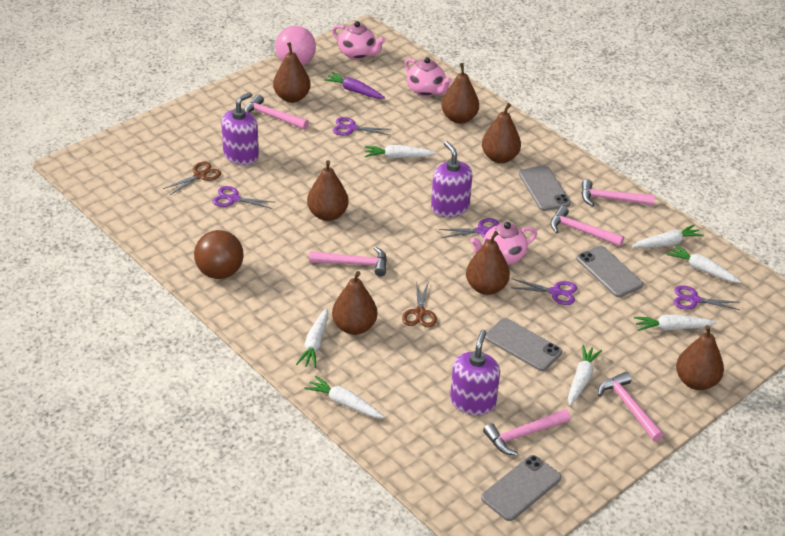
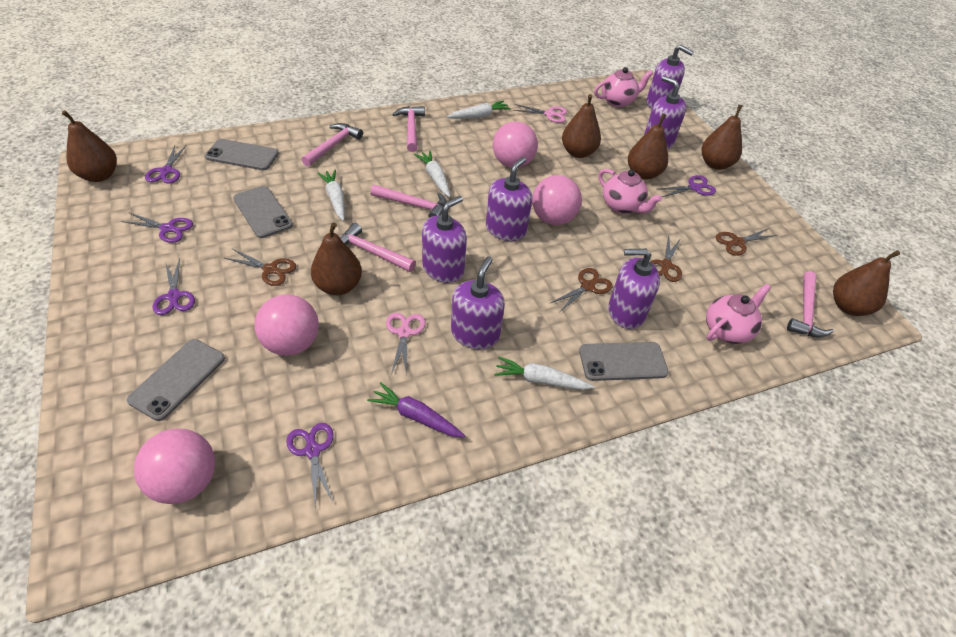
brown ball: [194,230,244,279] = 1 -> none = 0
brown pear: [273,42,311,103] [307,160,349,221] [332,271,377,335] [441,63,479,124] [466,231,510,295] [482,103,521,163] [676,325,724,390] = 7 -> [62,110,117,182] [311,222,362,295] [562,94,601,158] [628,113,668,180] [702,105,742,170] [833,250,900,316] = 6
brown scissors: [163,162,221,195] [402,281,437,327] = 2 -> [225,249,296,286] [551,268,612,312] [650,235,682,282] [716,228,777,256] = 4
pink ball: [275,26,316,65] = 1 -> [134,429,215,504] [255,294,319,356] [493,121,538,168] [532,175,582,225] = 4
pink hammer: [244,94,309,129] [309,246,387,276] [483,409,571,456] [550,206,624,246] [582,179,655,207] [598,372,664,442] = 6 -> [302,123,363,166] [340,223,416,272] [370,185,446,218] [392,106,425,152] [787,271,834,337] = 5
pink scissors: none = 0 -> [386,313,426,375] [513,104,567,123] = 2
purple soap dispenser: [221,92,259,165] [431,141,472,217] [450,330,500,415] = 3 -> [422,196,467,283] [451,257,505,349] [486,157,532,241] [608,249,660,329] [644,76,686,149] [646,45,694,109] = 6
white carrot: [296,308,328,368] [305,375,384,418] [365,145,437,158] [568,345,602,406] [632,224,704,248] [634,315,717,331] [667,245,741,283] = 7 -> [317,170,345,221] [414,151,451,197] [447,100,511,119] [494,357,594,390] = 4

